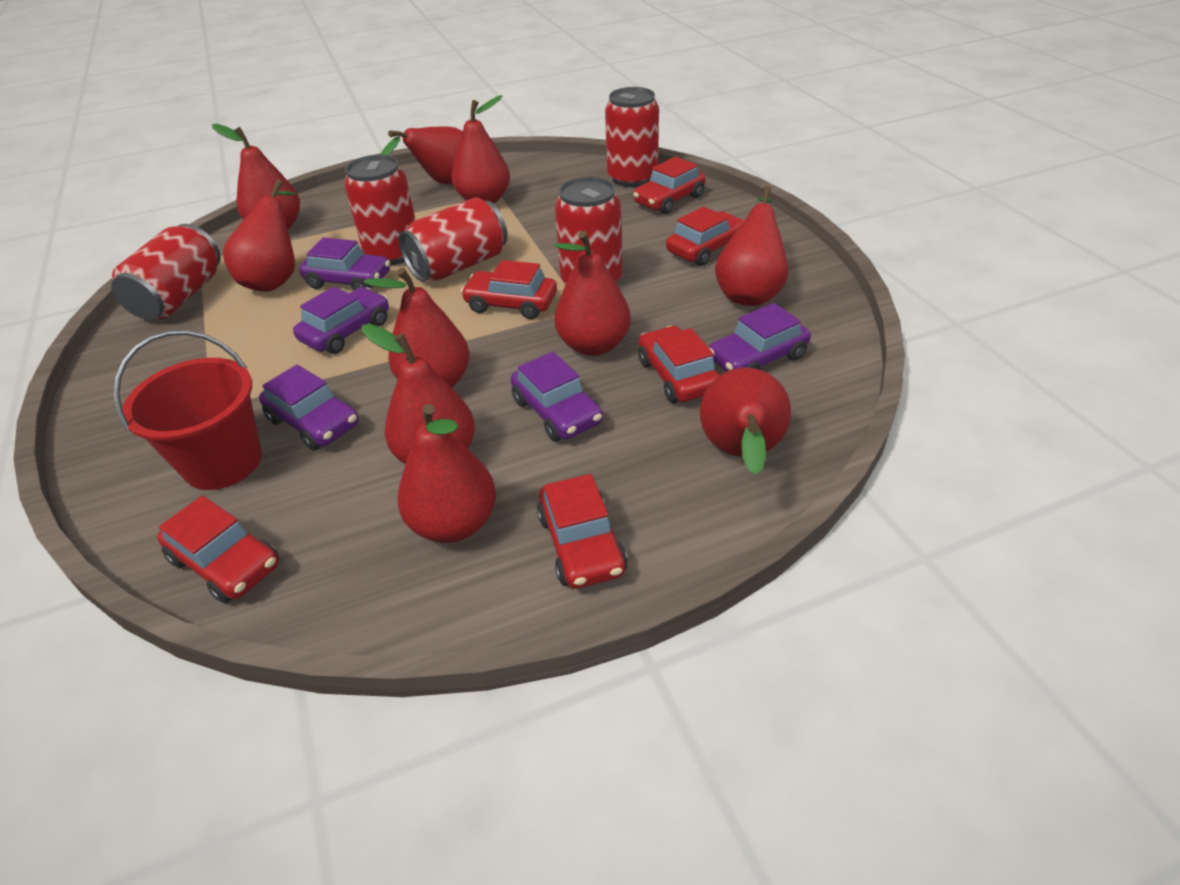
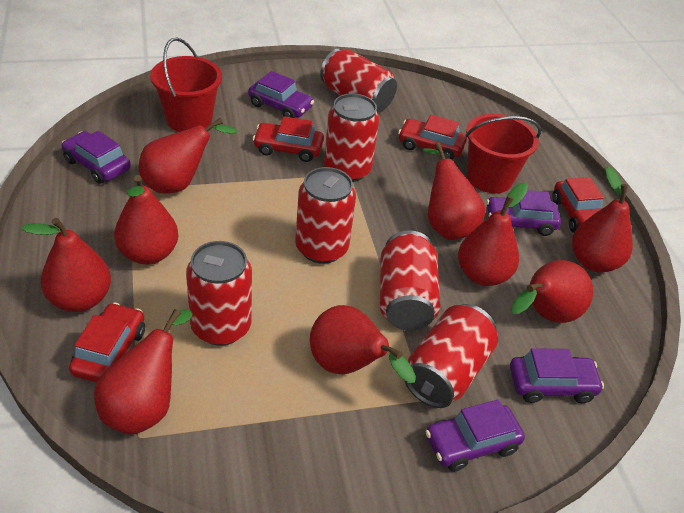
red bucket: [113,330,262,490] = 1 -> [150,38,222,132] [466,114,541,193] = 2
red can: [111,224,221,320] [344,155,416,265] [399,197,507,282] [555,177,622,283] [605,87,659,187] = 5 -> [186,241,252,346] [295,167,356,264] [320,49,397,111] [324,93,379,182] [380,231,440,331] [404,304,498,408] = 6
red car: [157,496,279,604] [461,260,557,319] [537,474,628,589] [633,157,706,214] [638,326,720,403] [666,206,744,266] = 6 -> [69,303,145,382] [253,116,324,162] [398,115,467,159] [552,177,604,233] = 4
red pear: [212,124,300,229] [223,180,296,292] [362,324,475,464] [364,267,469,387] [380,126,463,184] [397,404,496,543] [452,95,510,204] [554,231,631,356] [700,367,791,475] [715,185,788,306] = 10 -> [21,218,111,312] [94,309,193,434] [114,175,178,265] [139,118,237,194] [310,305,416,383] [423,142,485,240] [458,183,528,286] [511,260,593,323] [572,167,633,272] = 9

